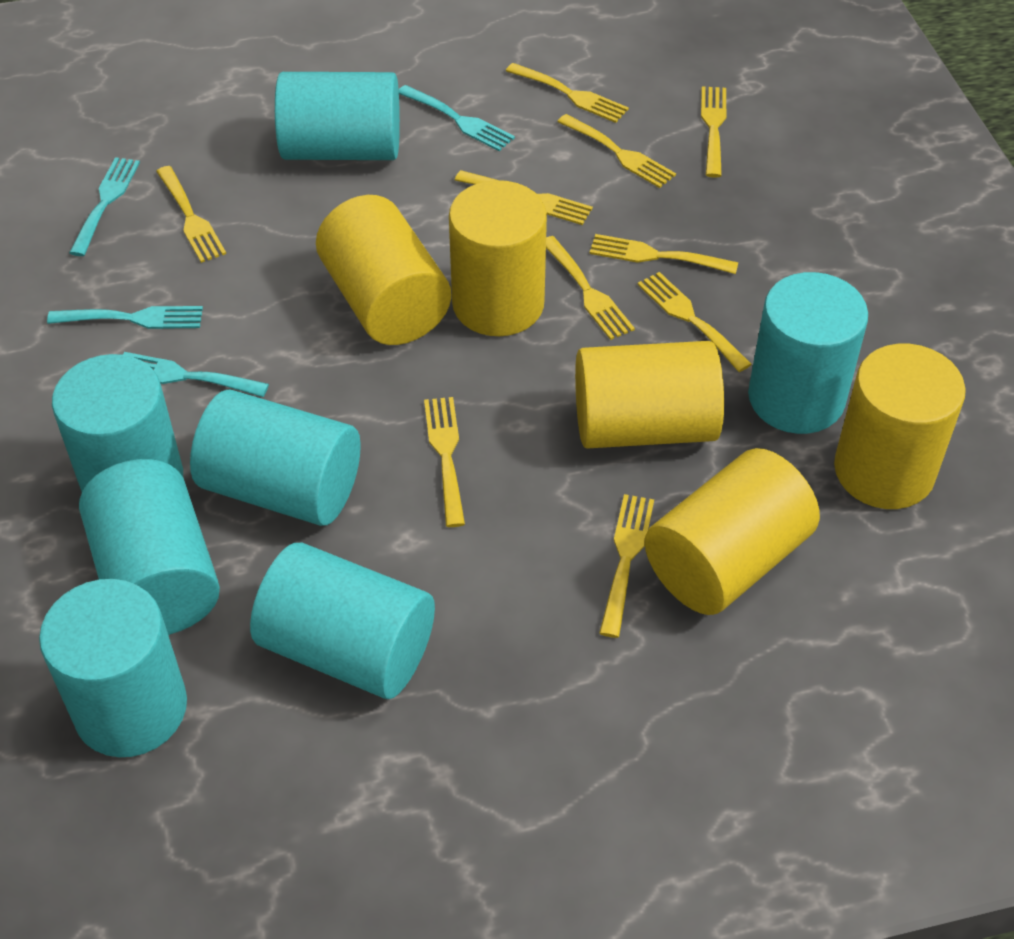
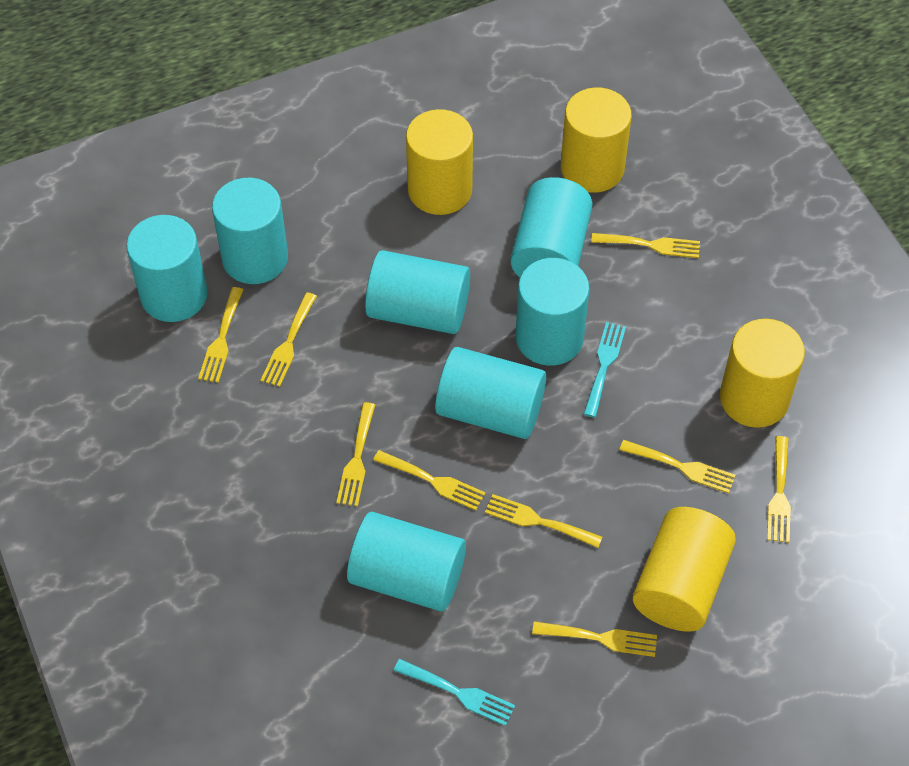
turquoise fork: [47,306,203,329] [69,157,140,256] [123,352,269,397] [399,85,515,151] = 4 -> [394,659,515,726] [584,322,626,418] = 2
yellow cylinder: [316,195,451,345] [449,180,547,336] [575,341,724,449] [645,448,820,615] [834,344,966,509] = 5 -> [406,109,473,215] [561,88,632,193] [633,507,736,632] [720,319,805,428] = 4
yellow fork: [156,166,226,263] [424,397,465,527] [455,170,593,225] [506,63,629,123] [546,236,635,340] [557,114,676,188] [590,234,738,274] [599,494,654,638] [638,272,752,372] [701,86,727,178] = 10 -> [198,287,243,383] [261,292,317,387] [336,402,375,507] [373,450,486,510] [485,494,602,548] [532,621,657,657] [591,233,700,258] [619,440,736,493] [767,436,791,543] = 9

